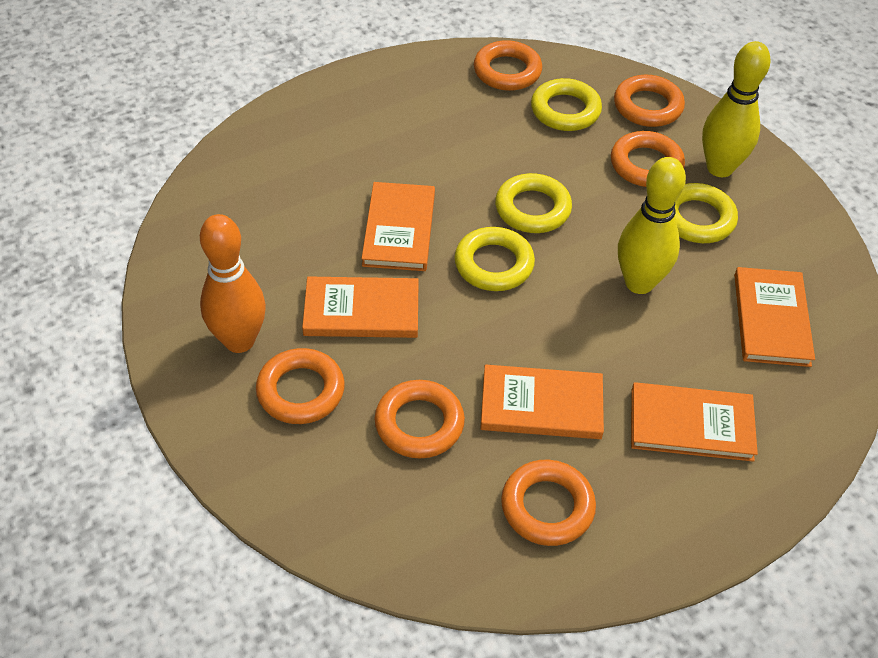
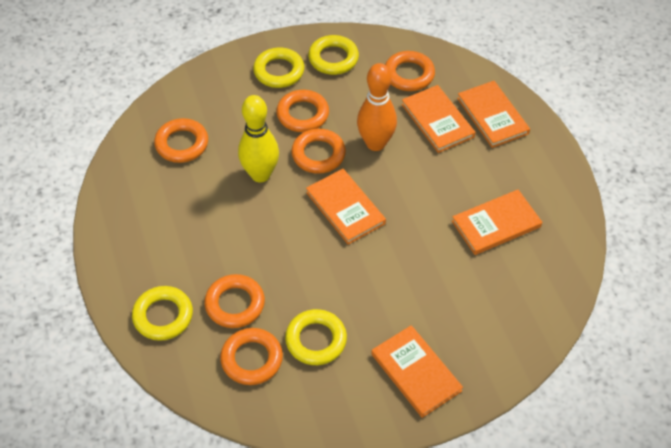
yellow bowling pin: [618,157,686,294] [702,41,771,177] = 2 -> [238,95,279,182] = 1

